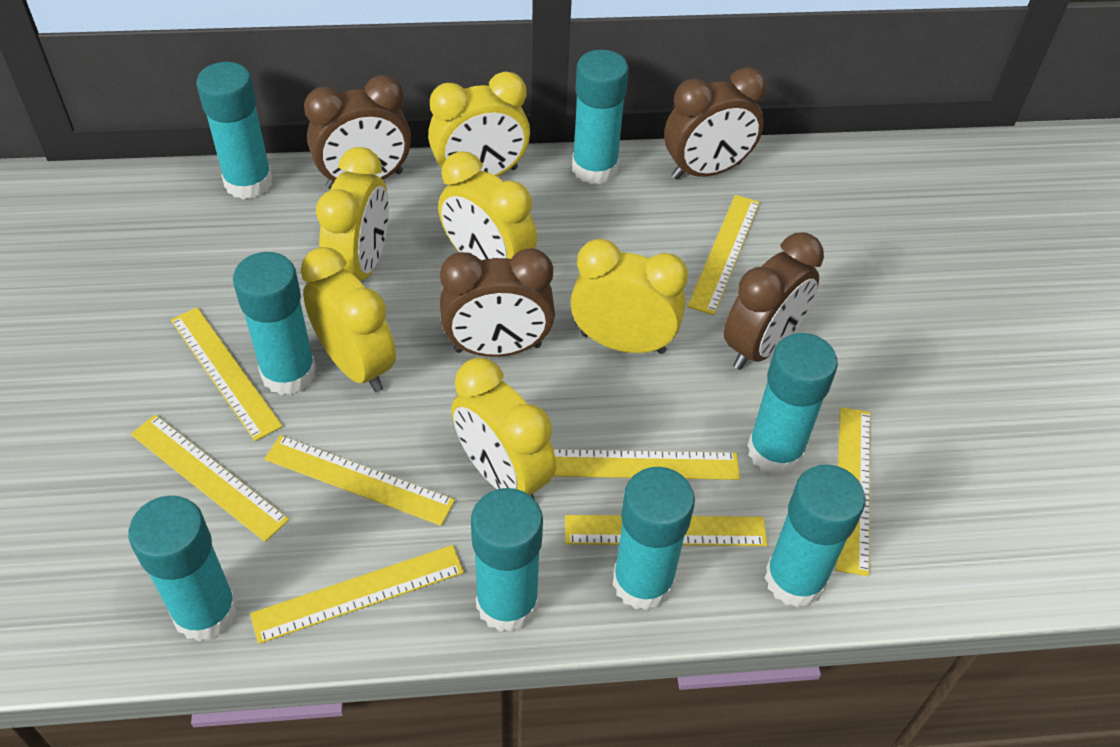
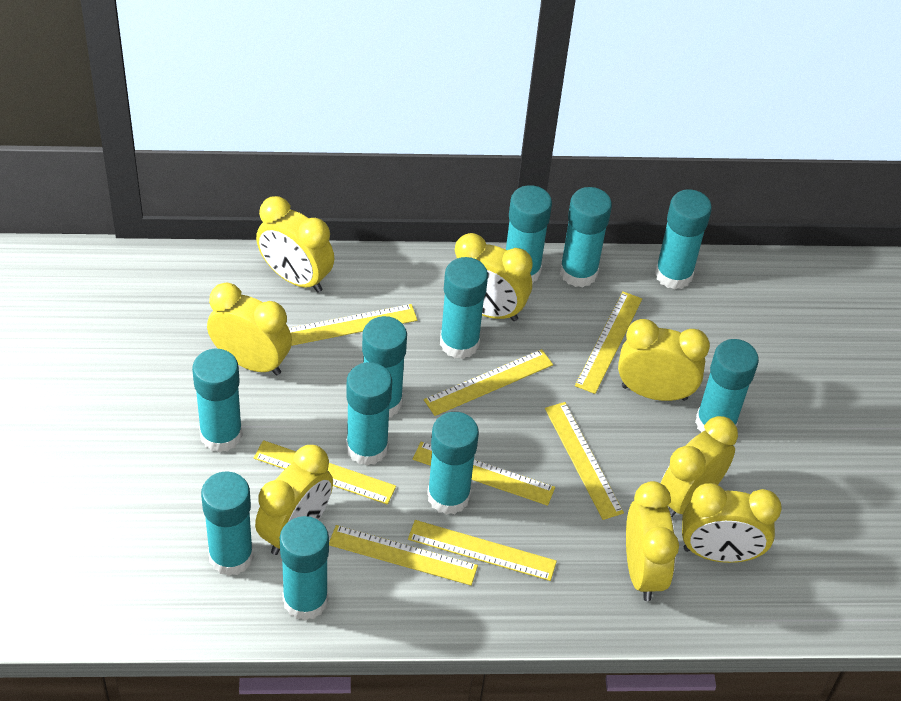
brown clock: [304,75,411,189] [440,248,555,357] [664,67,766,180] [724,232,824,370] = 4 -> none = 0
turquoise glue stick: [128,496,237,642] [197,62,273,199] [233,252,316,395] [471,488,543,632] [572,50,629,184] [613,467,695,611] [747,333,838,475] [765,464,865,608] = 8 -> [192,349,243,453] [201,472,253,576] [280,516,329,621] [346,362,392,466] [362,316,407,418] [427,412,479,515] [440,257,488,359] [506,185,552,284] [560,187,612,288] [655,189,712,290] [695,339,759,432] = 11
yellow clock: [301,247,396,392] [316,147,389,281] [428,71,530,176] [438,151,537,260] [451,358,556,500] [570,239,688,354] = 6 -> [207,282,292,376] [255,445,333,555] [256,196,334,293] [455,233,533,321] [618,319,710,401] [626,481,679,601] [661,416,738,517] [682,483,782,563] = 8

